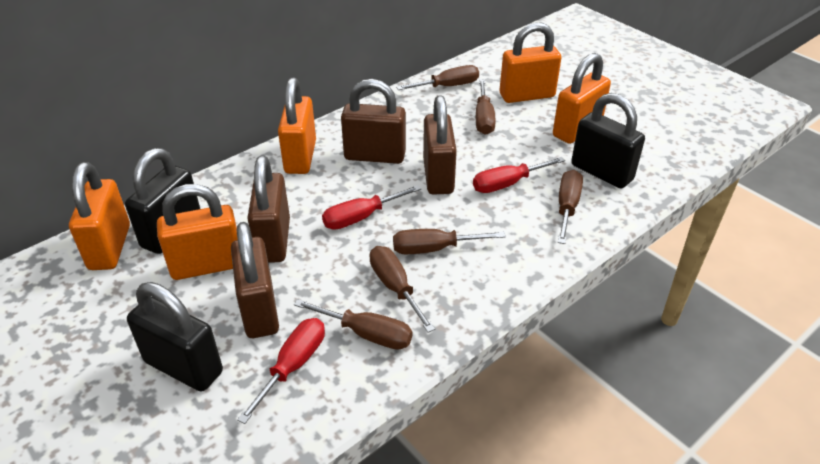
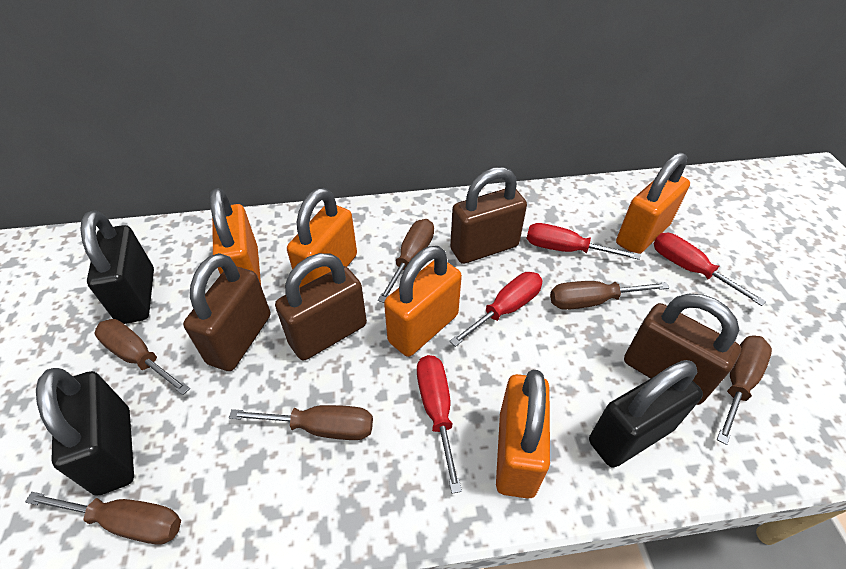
red screwdriver: [237,318,325,424] [322,185,421,230] [473,157,565,193] = 3 -> [417,355,462,494] [449,272,543,347] [526,223,640,260] [653,233,766,306] = 4

